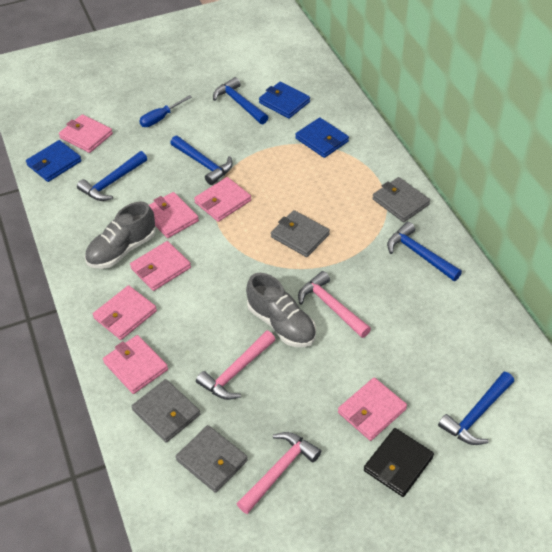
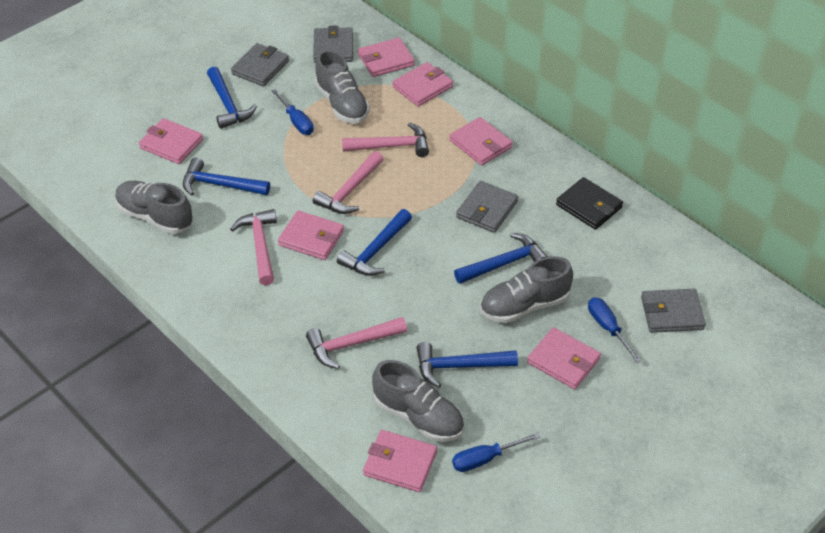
blue screwdriver: [139,95,192,127] = 1 -> [271,89,314,135] [452,433,540,472] [588,297,641,363] = 3
blue wallet: [26,140,82,182] [259,82,310,119] [295,117,349,158] = 3 -> none = 0
grey shoe: [85,202,156,269] [246,273,316,347] = 2 -> [115,181,193,234] [315,50,370,123] [372,360,464,442] [480,256,573,323] = 4
pink hammer: [196,331,276,400] [236,432,321,514] [298,271,371,338] = 3 -> [230,209,277,285] [306,317,407,369] [313,151,383,214] [342,122,429,157] = 4

